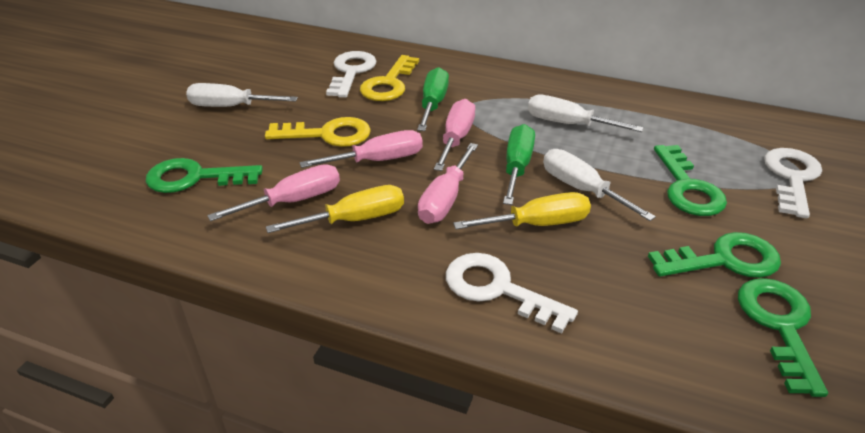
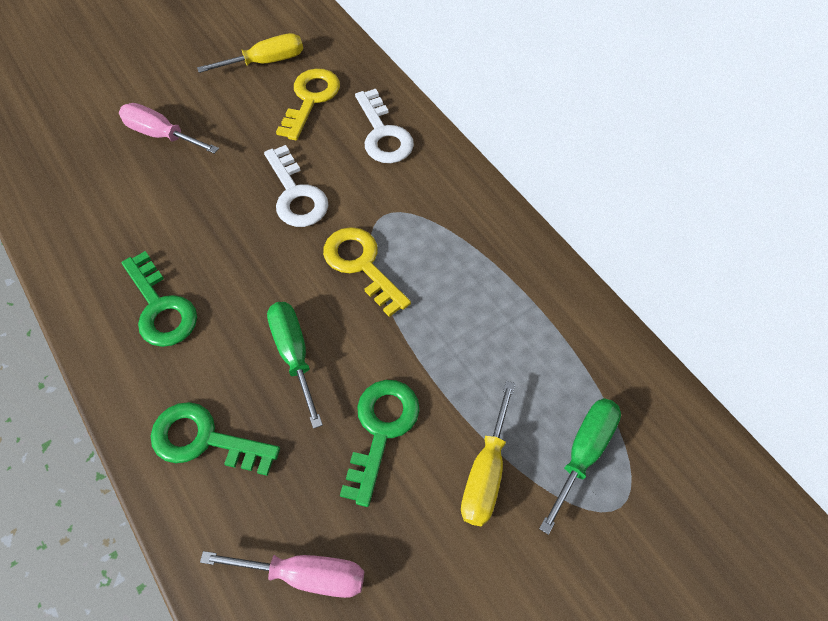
green key: [146,158,263,193] [648,232,781,278] [654,145,727,216] [738,278,828,397] = 4 -> [121,251,197,347] [151,402,280,476] [340,380,420,507] = 3
pink screwdriver: [207,164,340,221] [299,130,423,168] [418,143,478,224] [434,99,475,171] = 4 -> [119,103,219,154] [200,551,364,598] = 2
white key: [326,51,377,98] [446,253,578,334] [764,148,822,219] = 3 -> [264,145,328,227] [355,89,414,163] = 2
white screwdriver: [186,83,298,107] [528,95,644,132] [543,149,656,221] = 3 -> none = 0

